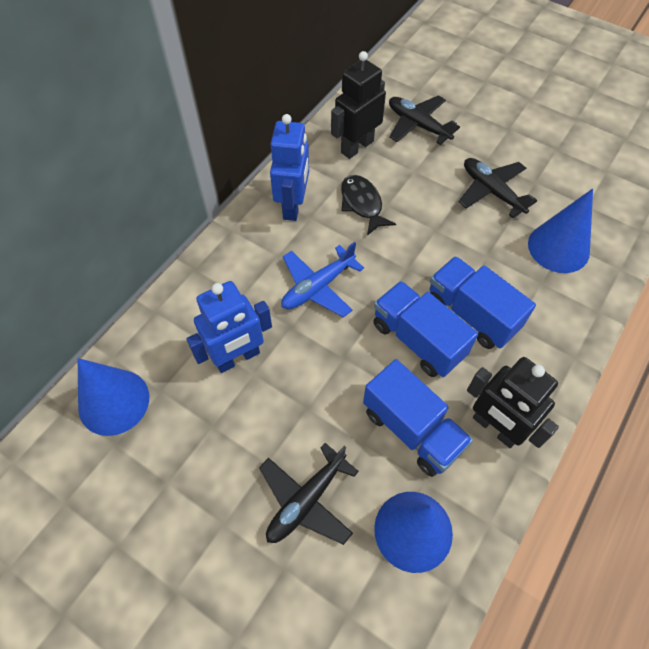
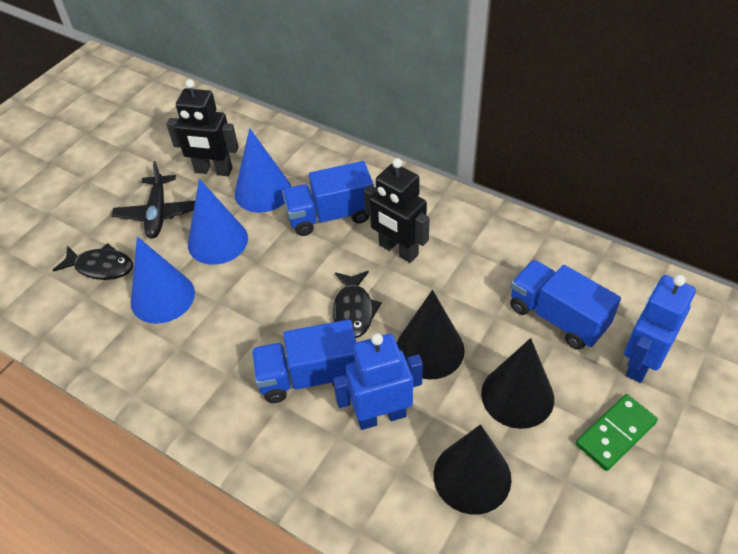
black cone: none = 0 -> [397,290,465,380] [434,424,512,515] [481,338,554,429] = 3
black fish: [341,175,396,236] = 1 -> [52,243,133,280] [333,271,382,338] = 2
black plane: [259,443,359,545] [389,95,460,145] [459,158,537,218] = 3 -> [112,161,195,238] = 1
blue plane: [281,242,364,317] = 1 -> none = 0
green domino: none = 0 -> [576,394,658,471] = 1

